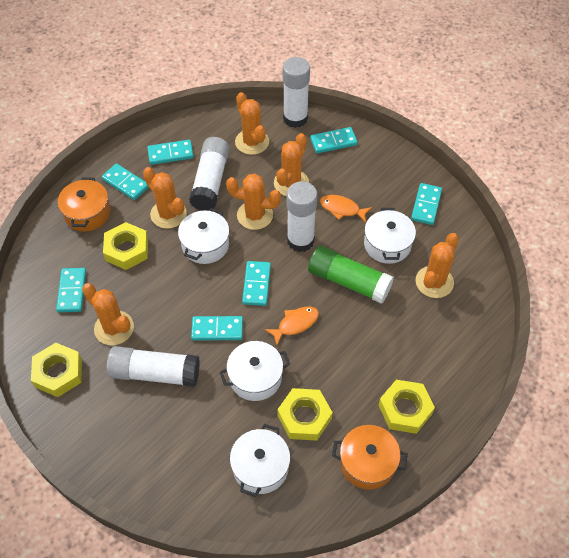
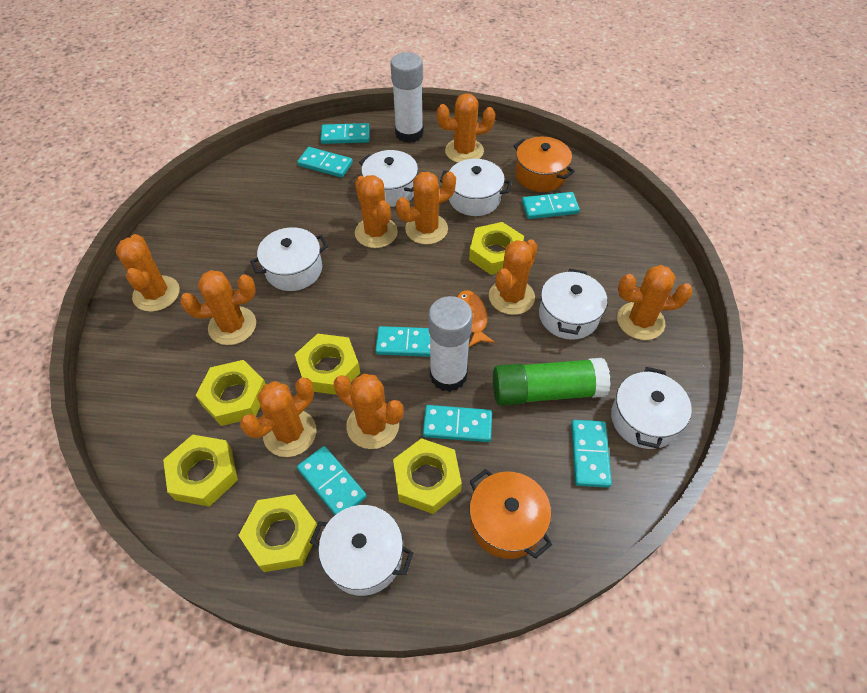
orange cactus: [82,283,134,345] [143,167,187,229] [226,174,281,230] [235,92,269,155] [274,133,309,196] [415,233,459,298] = 6 -> [116,234,180,312] [180,270,256,345] [240,378,317,457] [334,374,403,449] [355,175,398,248] [396,172,456,245] [437,93,495,163] [489,239,538,315] [617,265,693,340] = 9
orange fish: [265,306,319,345] [320,195,372,223] = 2 -> [457,290,495,347] = 1
white glue stick: [107,346,200,387] [189,137,230,211] [283,57,310,128] [287,181,317,252] = 4 -> [390,52,424,143] [428,296,473,392] = 2
white pot: [178,208,229,264] [220,341,290,401] [230,424,290,497] [364,208,416,264] = 4 -> [250,227,328,291] [310,505,413,596] [359,150,418,207] [440,159,512,216] [539,269,607,340] [611,367,692,449] = 6
yellow nut: [31,343,82,397] [103,222,148,270] [277,388,333,441] [379,380,435,434] = 4 -> [163,435,238,507] [195,360,266,426] [238,494,317,572] [295,334,360,395] [393,438,462,514] [469,222,524,275] = 6

